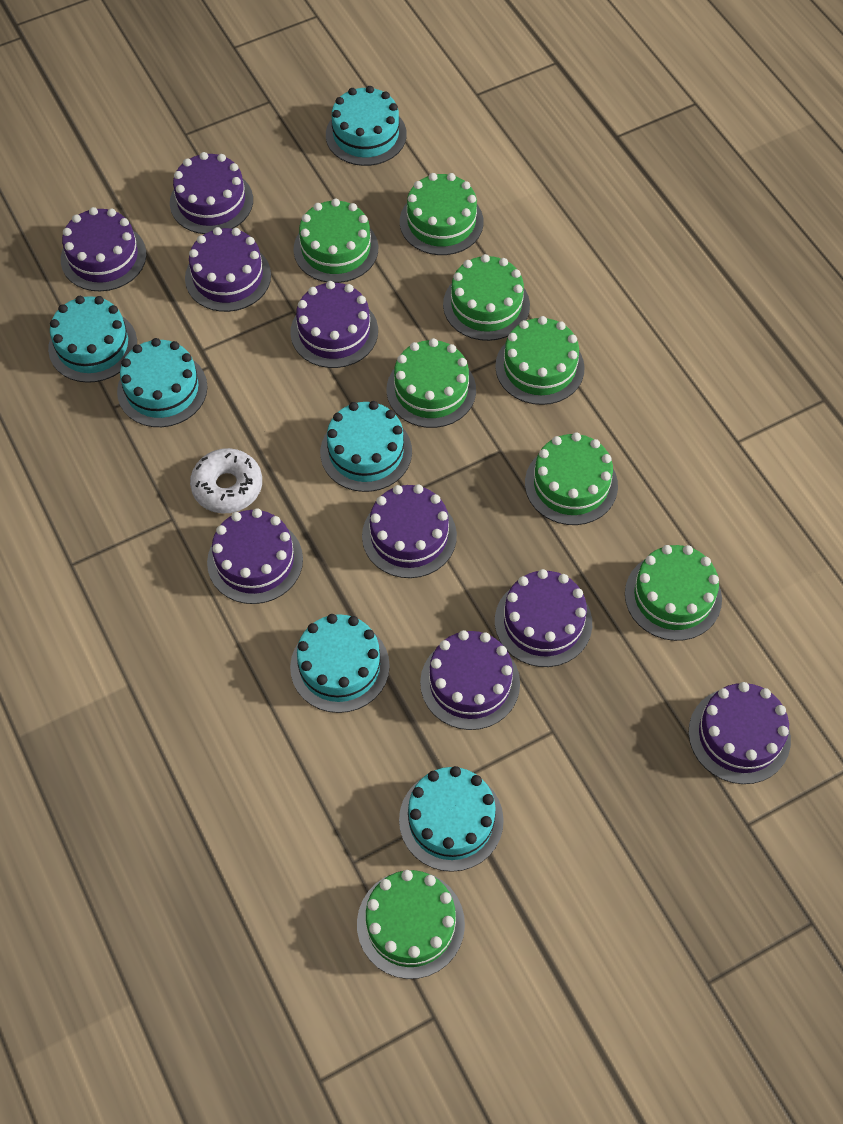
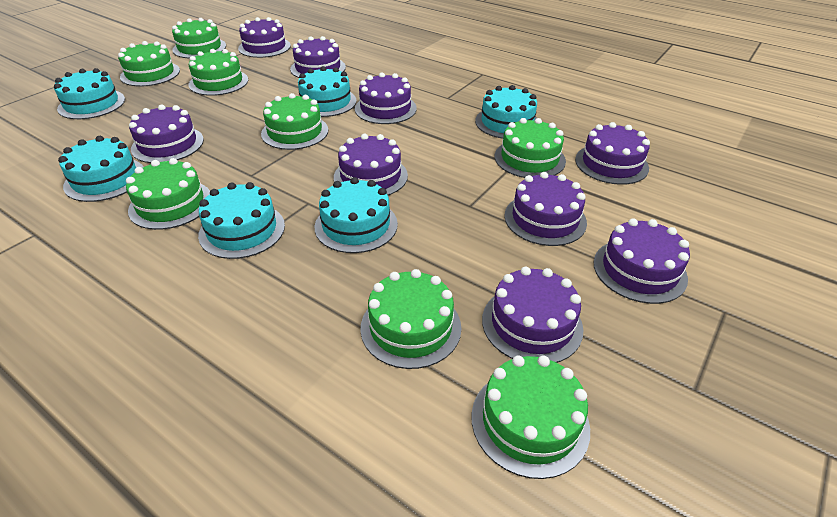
white donut: [190,448,262,513] = 1 -> none = 0

